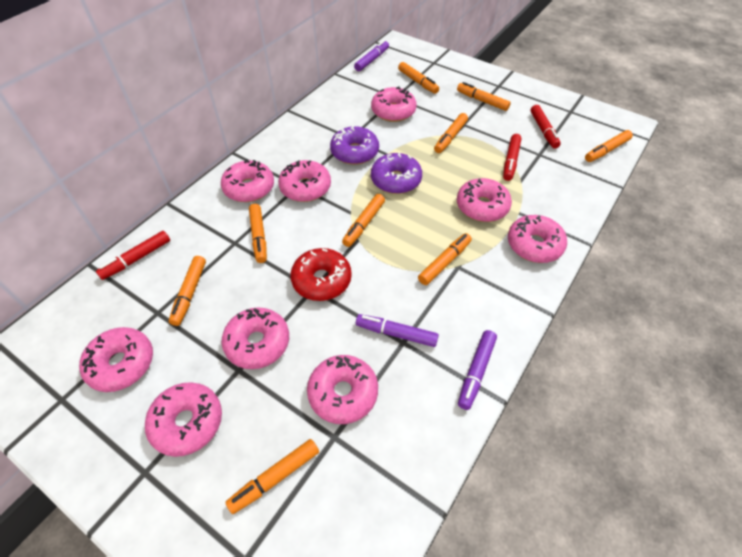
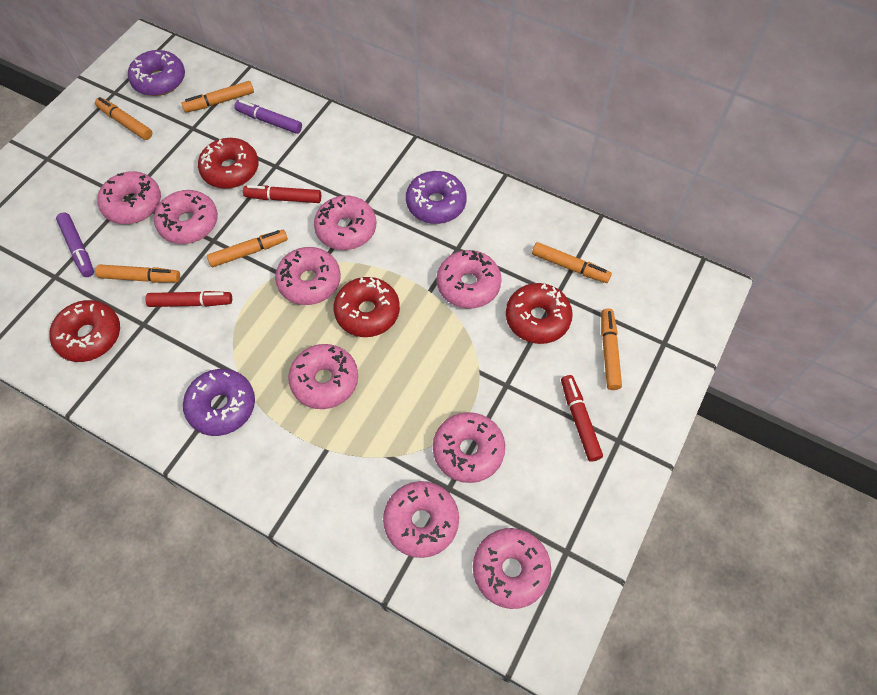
orange marker: [169,256,206,326] [225,439,319,514] [249,204,267,263] [342,194,385,247] [398,62,439,94] [418,233,472,285] [434,113,468,153] [457,82,511,111] [585,130,633,162] = 9 -> [95,97,152,140] [95,264,180,283] [181,81,254,113] [207,230,288,267] [532,242,612,283] [601,309,622,390] = 6
purple donut: [330,126,379,165] [371,153,422,194] = 2 -> [128,50,185,96] [183,369,255,436] [406,171,467,224] = 3
purple marker: [354,40,389,71] [356,314,439,347] [458,330,497,410] = 3 -> [56,213,94,277] [234,100,302,134] = 2
red donut: [290,248,352,301] = 1 -> [49,300,120,362] [198,138,259,189] [333,277,400,337] [506,283,573,344] = 4

